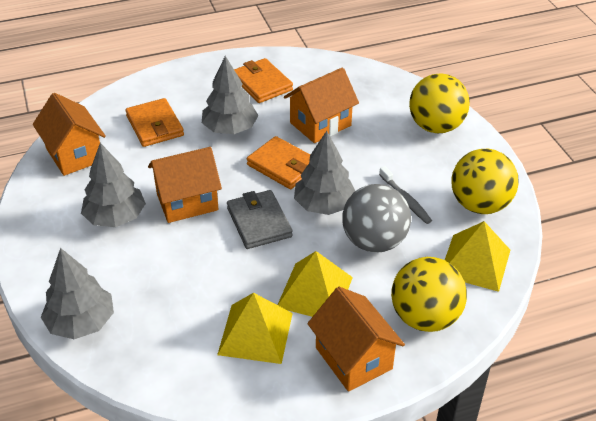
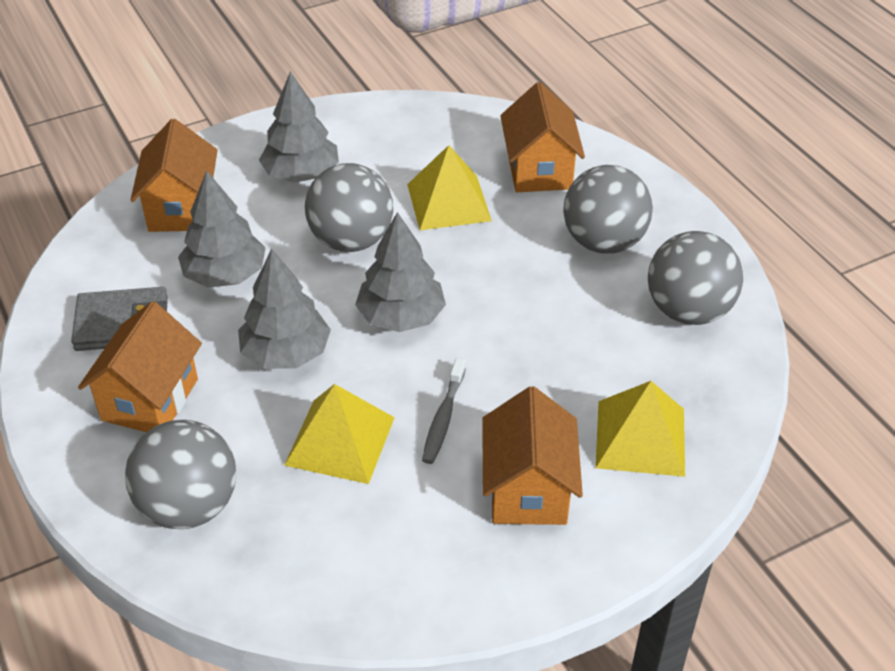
grey ball: [342,184,411,253] = 1 -> [125,420,236,529] [305,163,393,252] [563,165,653,254] [648,231,743,325] = 4
orange wallet: [125,98,184,147] [234,58,293,103] [247,136,310,189] = 3 -> none = 0
yellow ball: [391,257,467,332] [409,73,470,133] [451,149,519,214] = 3 -> none = 0

